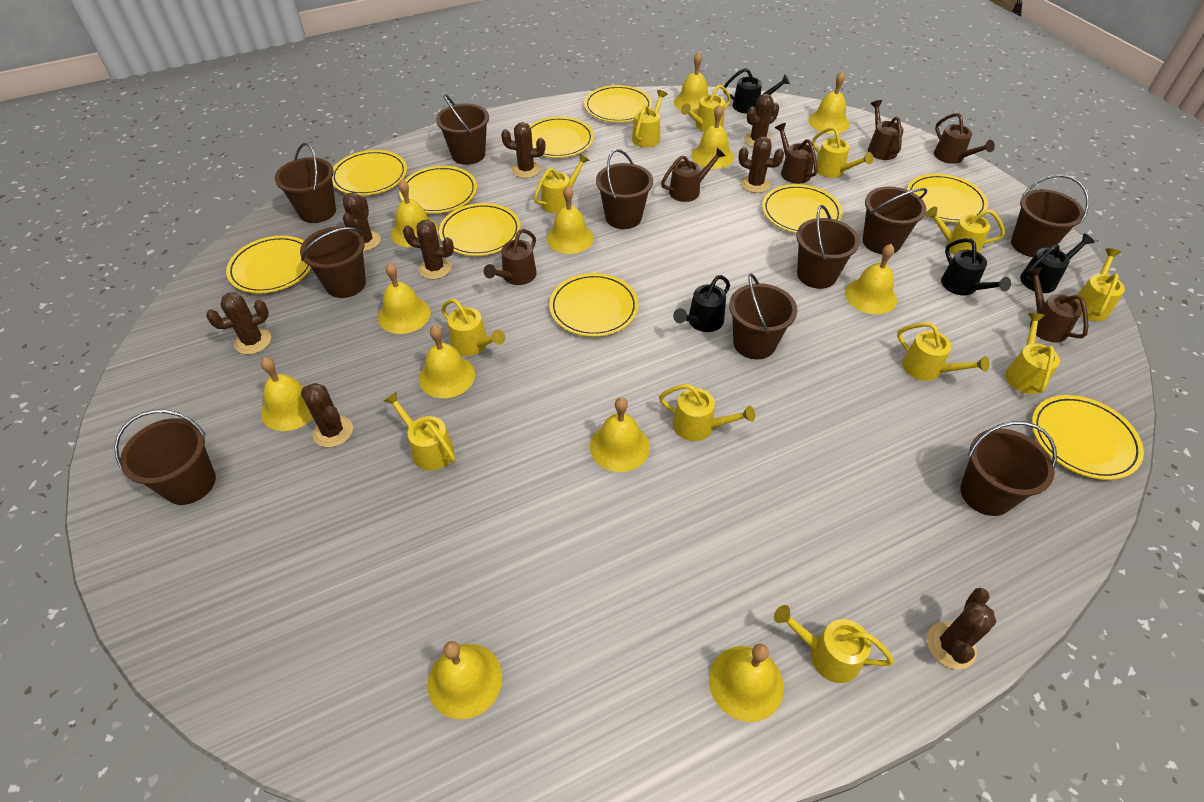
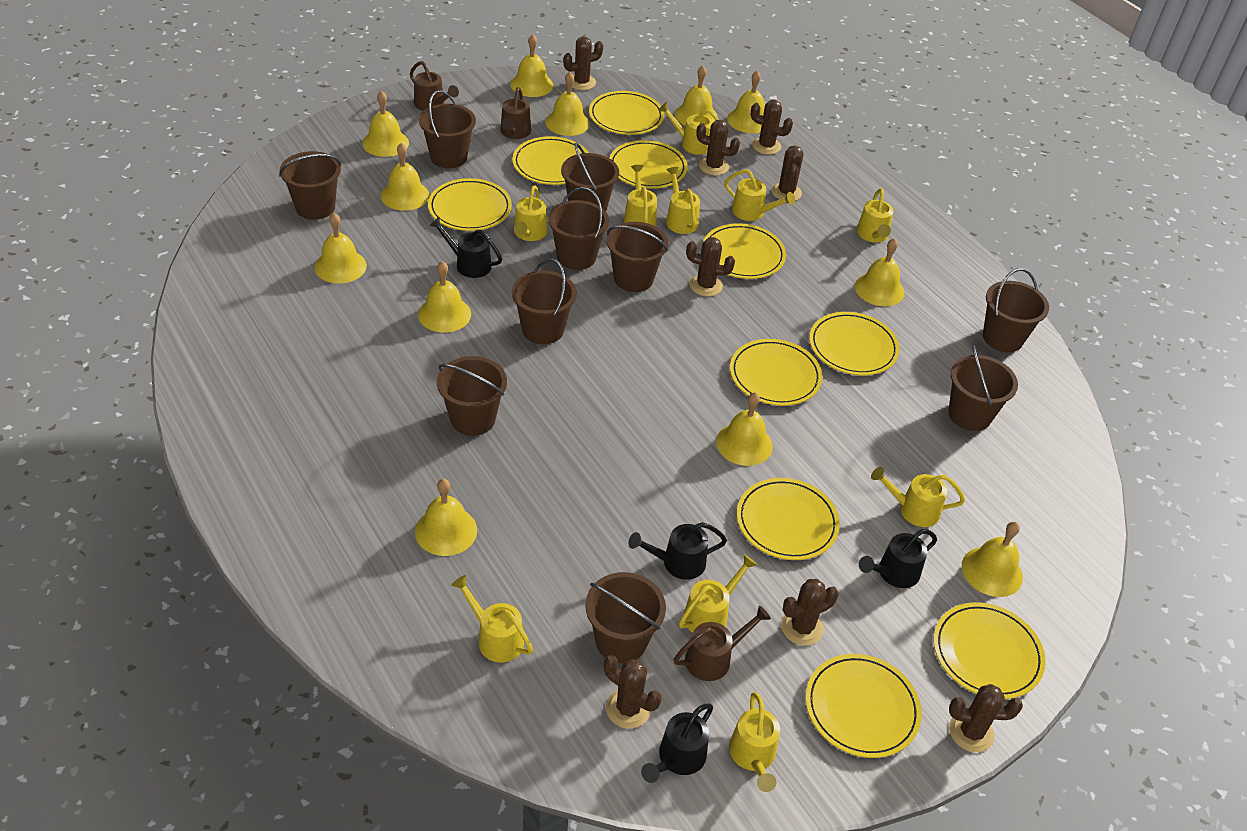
brown watering can: [484,229,537,285] [661,148,726,202] [775,123,818,184] [868,100,904,160] [934,113,995,164] [1026,267,1088,342] = 6 -> [410,61,459,111] [500,87,531,139] [674,606,771,681] = 3
yellow watering can: [384,392,455,470] [441,299,505,356] [534,154,590,214] [632,90,667,148] [659,384,755,441] [681,84,731,132] [774,605,894,683] [812,127,873,178] [897,322,989,381] [925,207,1005,255] [1005,313,1060,394] [1075,248,1125,321] = 12 -> [451,575,533,662] [514,185,547,241] [624,165,657,226] [658,102,719,155] [666,167,700,234] [679,554,758,633] [724,169,795,221] [729,692,780,792] [857,188,894,243] [871,467,965,527] = 10

